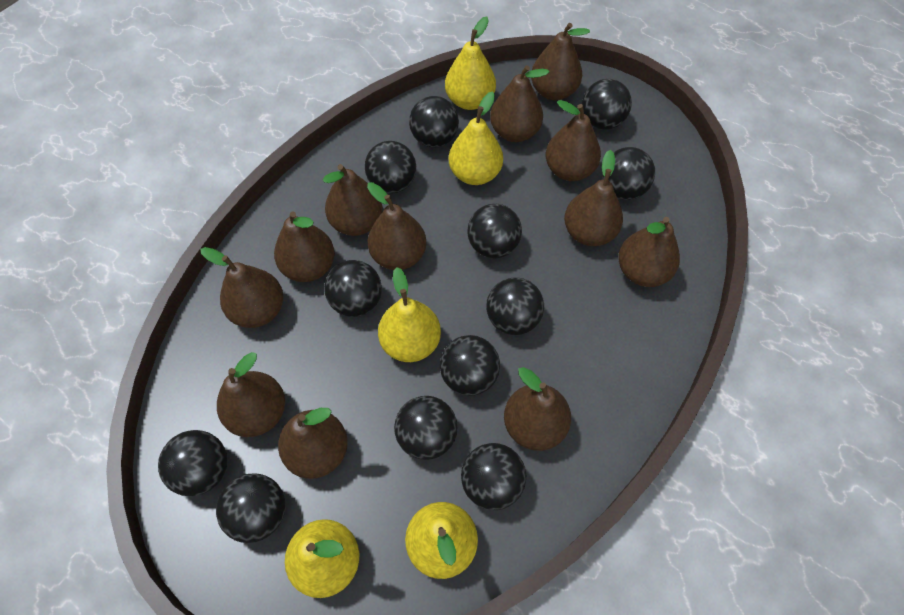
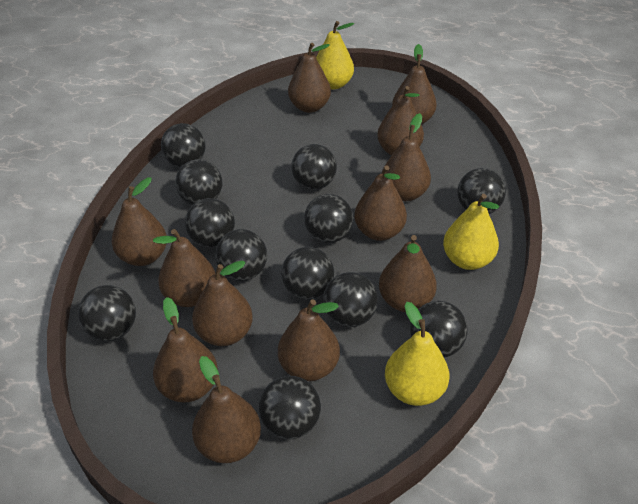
yellow pear: [285,519,359,598] [378,267,441,362] [405,502,478,579] [445,17,496,110] [449,92,503,185] = 5 -> [316,21,354,89] [385,302,449,406] [443,194,499,270] = 3

